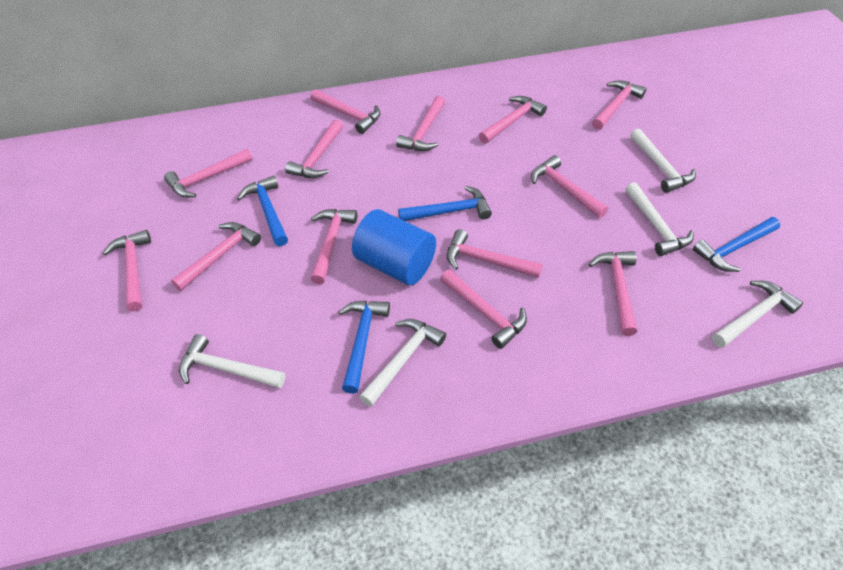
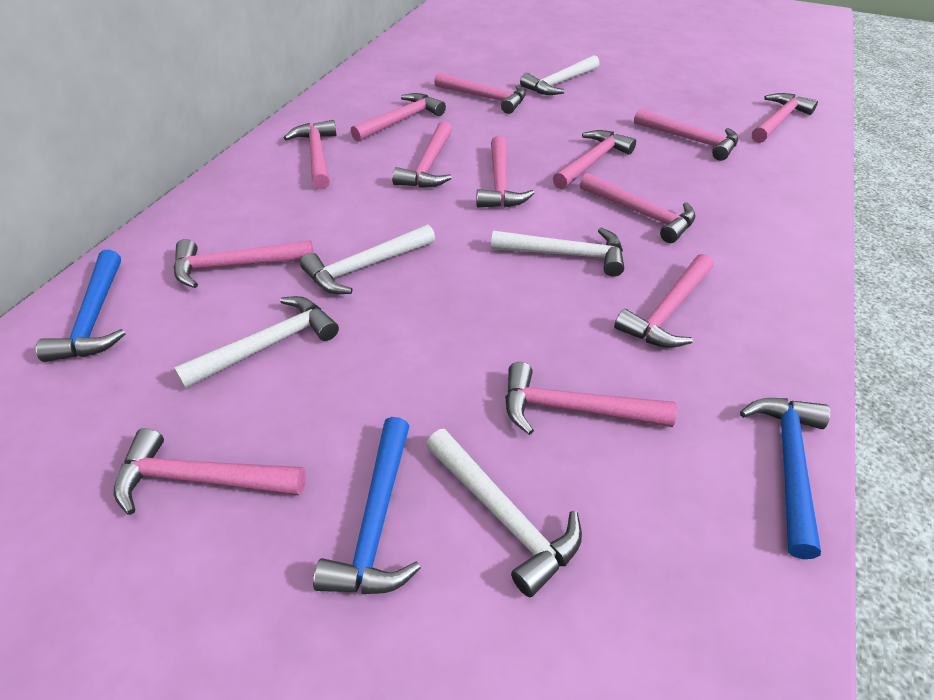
blue cylinder: [352,209,436,285] = 1 -> none = 0
blue hammer: [237,175,288,246] [339,301,390,394] [398,186,492,221] [693,217,780,272] = 4 -> [36,249,125,362] [313,417,421,594] [740,398,830,559] = 3

